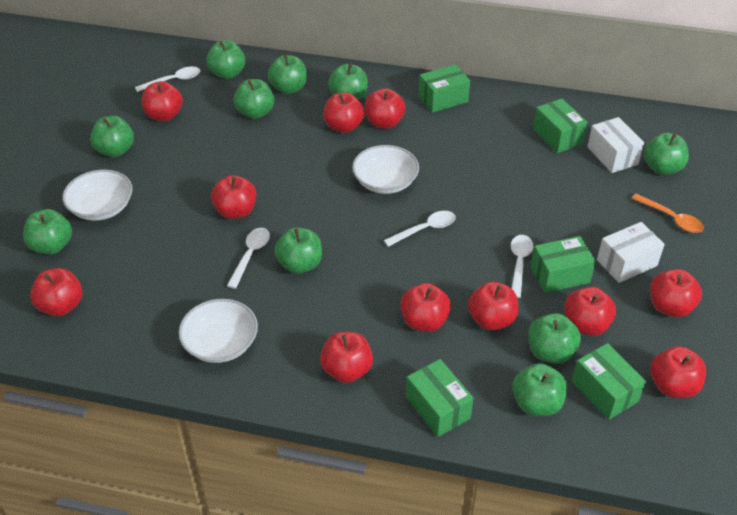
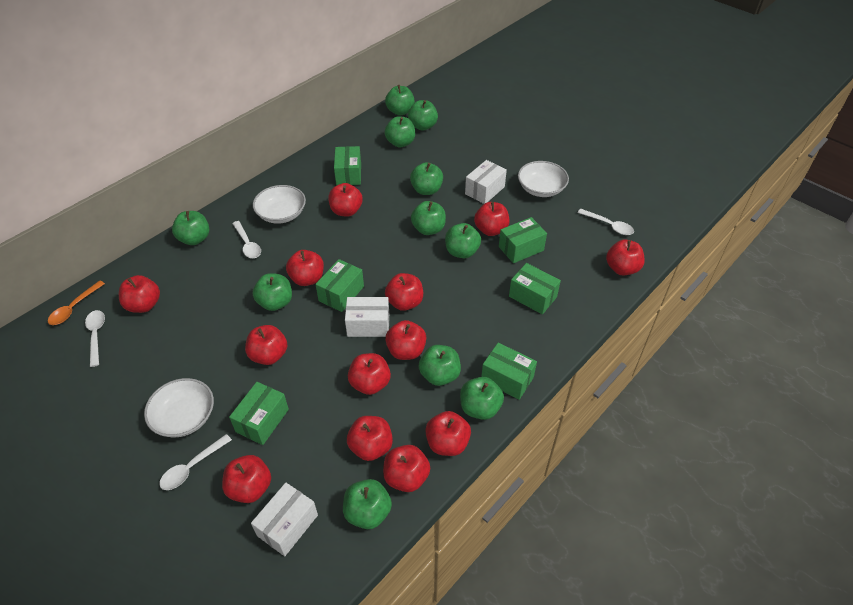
green apple: [23,209,72,254] [90,116,134,157] [206,41,246,79] [233,79,274,119] [268,54,307,94] [274,227,322,274] [328,63,368,100] [512,363,567,416] [528,313,581,364] [644,133,689,175] = 10 -> [172,211,209,245] [253,273,292,311] [343,479,392,529] [384,116,415,147] [385,85,415,116] [408,100,438,131] [410,162,443,195] [411,201,446,235] [419,345,461,386] [445,223,481,258] [460,377,504,420] = 11
green box: [406,359,474,437] [419,64,470,113] [530,236,596,293] [533,98,588,153] [572,343,646,420] = 5 -> [229,382,289,445] [315,259,364,312] [334,146,361,185] [481,343,537,400] [499,217,547,263] [509,263,561,315] = 6
red apple: [30,268,83,316] [142,81,183,121] [211,175,256,219] [320,332,373,383] [324,92,365,133] [365,88,406,129] [400,283,451,332] [468,282,518,330] [565,287,616,336] [650,269,702,317] [650,346,706,398] = 11 -> [119,275,160,313] [222,455,271,503] [245,325,287,365] [286,250,324,286] [328,183,363,216] [347,416,393,461] [348,353,391,395] [383,445,430,492] [385,273,423,311] [385,320,426,360] [425,411,471,456] [474,202,509,236] [606,239,645,275] = 13
white box: [587,117,644,173] [597,222,665,283] = 2 -> [251,483,318,556] [345,297,389,337] [465,160,507,204] = 3

